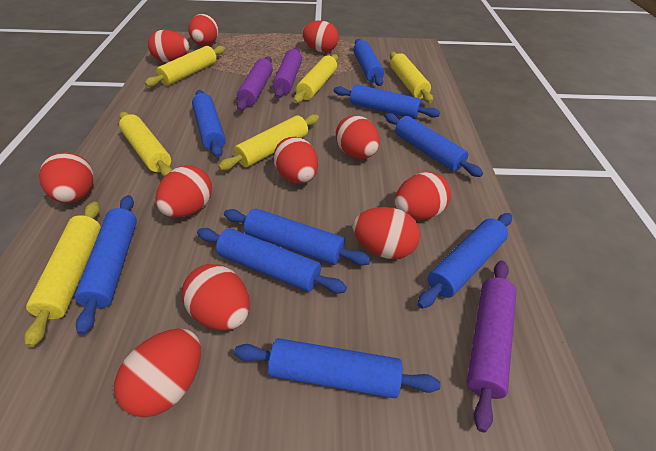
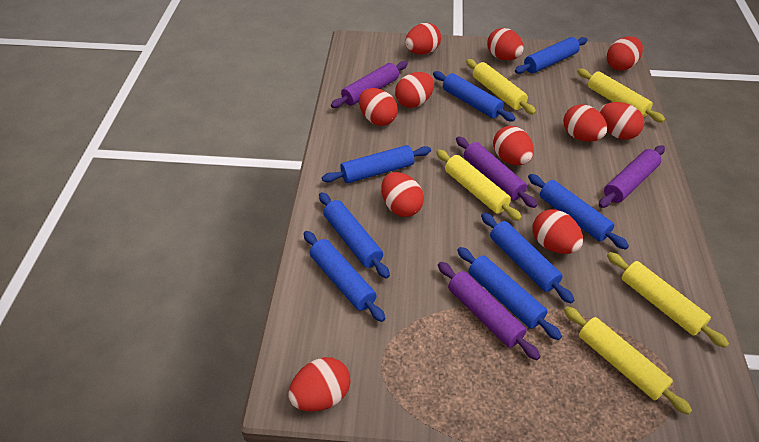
blue rolling pin: [75,195,137,335] [192,90,226,158] [197,228,347,294] [224,209,371,266] [234,338,441,398] [333,84,440,119] [353,39,384,86] [385,113,483,177] [417,213,512,309] = 9 -> [303,231,385,322] [319,192,390,279] [322,145,431,183] [433,71,515,121] [457,247,562,340] [481,213,574,303] [515,37,588,74] [528,174,629,250] = 8
purple rolling pin: [237,57,273,111] [273,47,302,98] [467,260,517,433] = 3 -> [331,61,408,108] [438,262,541,360] [456,137,537,208] [599,145,665,208] = 4
yellow rolling pin: [24,202,101,347] [119,112,172,177] [145,46,225,87] [218,114,319,170] [294,54,338,103] [390,52,433,103] = 6 -> [436,149,522,221] [466,59,536,115] [564,306,692,415] [577,69,665,123] [607,252,729,348] = 5

